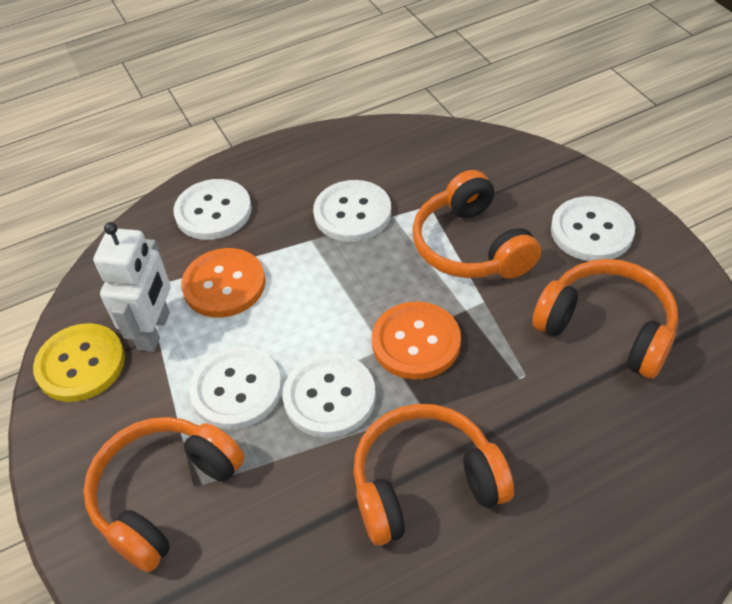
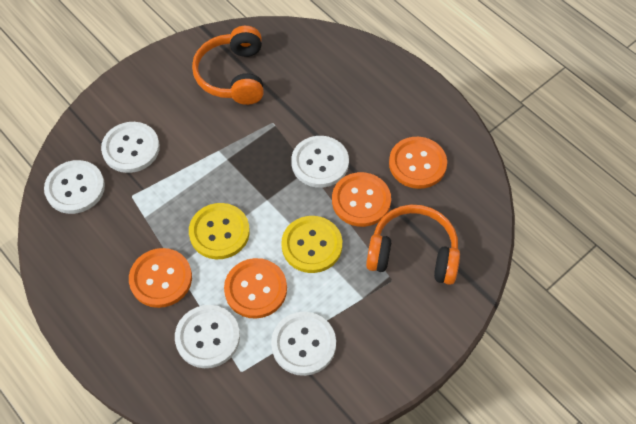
orange button: [181,248,265,318] [372,301,461,380] = 2 -> [129,248,192,308] [224,258,287,319] [332,172,391,227] [389,137,447,189] = 4
orange headphones: [83,417,245,572] [353,404,514,546] [413,170,541,279] [532,259,678,379] = 4 -> [192,26,264,105] [366,205,460,285] = 2
white robot: [93,222,171,352] = 1 -> none = 0
yellow button: [33,323,125,402] = 1 -> [189,203,250,259] [281,216,342,273] = 2

